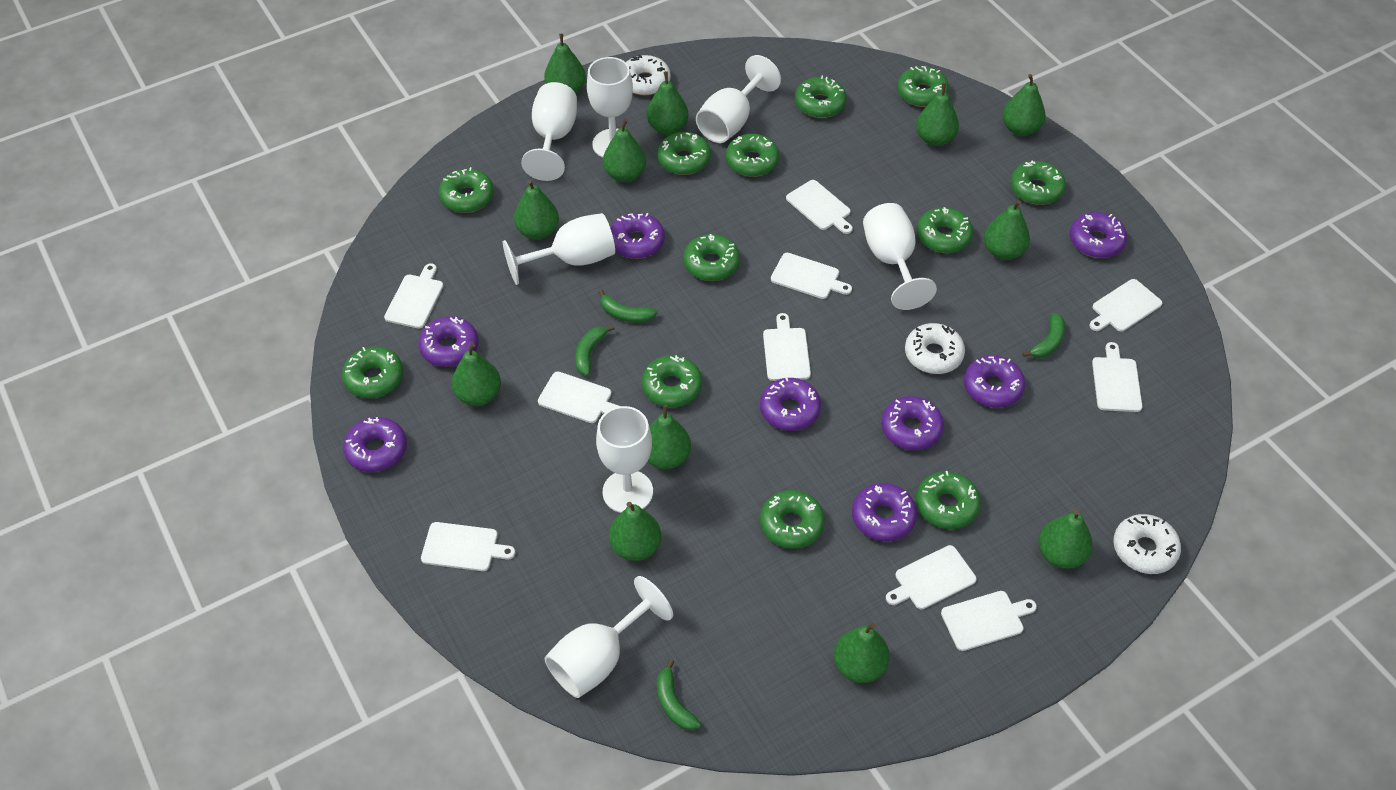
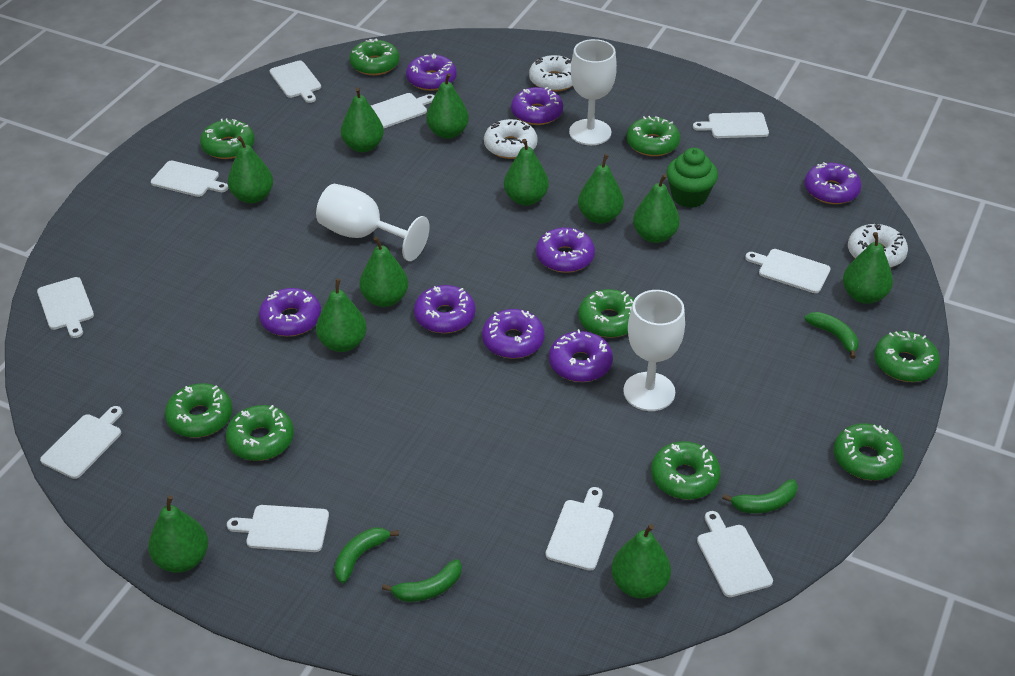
green cupcake: none = 0 -> [666,148,718,208] = 1
green donut: [342,346,403,398] [439,167,494,213] [642,355,702,407] [657,132,711,175] [683,234,740,281] [726,134,779,177] [760,490,825,549] [795,76,847,118] [897,66,949,107] [916,471,981,529] [917,207,973,253] [1010,160,1066,205] = 12 -> [165,383,233,438] [200,119,255,159] [226,405,294,461] [349,38,400,75] [578,289,634,338] [626,116,680,156] [651,441,721,500] [834,423,904,480] [874,331,940,382] = 9
green pear: [452,343,501,406] [514,180,559,240] [544,34,586,94] [603,119,646,182] [609,502,661,561] [647,71,689,135] [648,405,691,469] [834,623,890,683] [916,83,959,146] [984,200,1030,260] [1002,74,1045,136] [1038,510,1093,569] = 12 -> [148,495,208,573] [228,136,273,203] [316,279,367,352] [341,87,384,152] [359,237,408,307] [426,73,469,139] [504,139,549,206] [578,154,624,224] [611,524,671,599] [633,174,680,243] [843,232,893,304] = 11
white goblet: [503,213,615,285] [521,82,577,181] [544,576,673,698] [587,57,633,158] [596,406,653,513] [696,55,781,143] [863,203,937,310] = 7 -> [316,184,430,261] [569,39,617,145] [623,290,685,411] = 3

